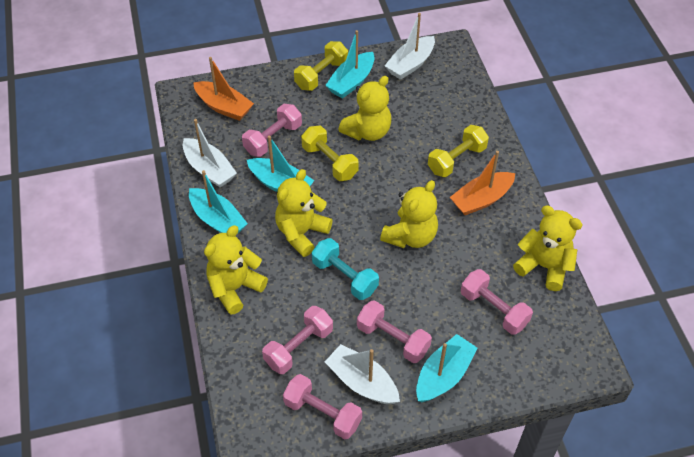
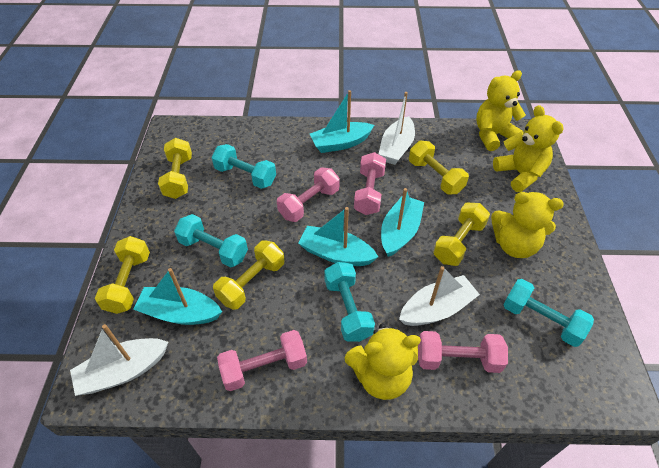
orange boat: [193,57,254,121] [450,151,515,215] = 2 -> none = 0
pink dumbbell: [242,104,302,157] [262,306,333,374] [283,374,362,439] [357,300,432,363] [461,269,533,335] = 5 -> [217,330,307,391] [277,167,340,222] [354,152,386,215] [418,331,508,373] = 4
turquoise dumbbell: [312,238,379,300] = 1 -> [174,214,248,268] [211,144,276,189] [324,262,375,342] [503,279,594,347] = 4
yellow dumbbell: [294,41,348,91] [301,126,359,181] [428,125,489,177] = 3 -> [95,236,150,314] [158,138,192,199] [213,240,285,310] [409,141,469,194] [433,203,490,266] = 5
yellow teddy bear: [204,225,268,315] [275,169,333,257] [338,76,391,141] [380,180,438,248] [513,205,583,291] = 5 -> [345,324,421,400] [476,70,526,151] [491,192,564,258] [493,105,564,192] = 4

